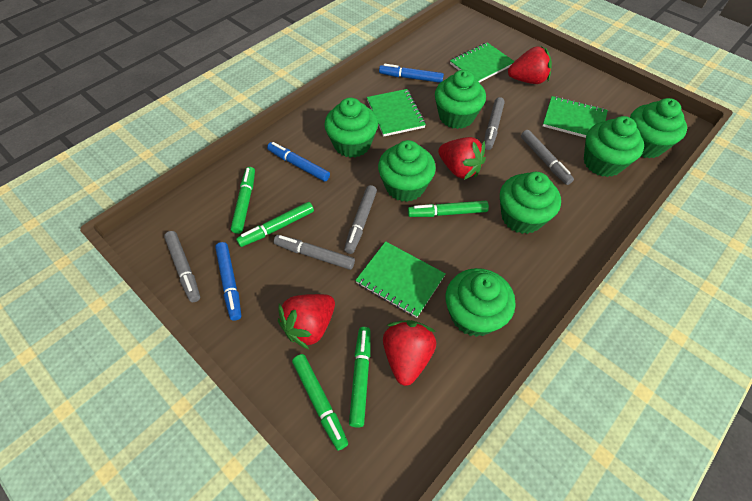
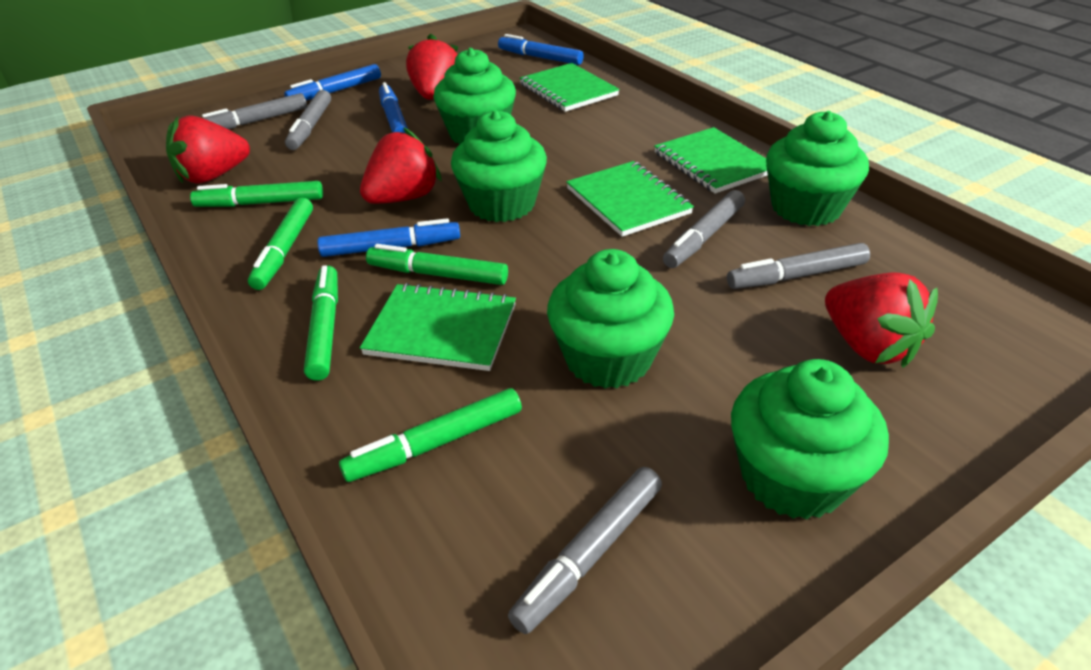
blue marker: [215,242,241,321] [267,142,330,182] [379,64,444,83] = 3 -> [284,64,381,100] [317,218,460,257] [379,82,408,133] [498,34,584,65] = 4
green cupcake: [324,98,378,158] [378,140,436,202] [435,70,486,129] [446,268,515,337] [500,172,561,234] [584,116,644,177] [630,98,687,159] = 7 -> [433,48,516,145] [451,110,547,222] [547,249,674,389] [731,359,889,520] [766,111,869,226] = 5

